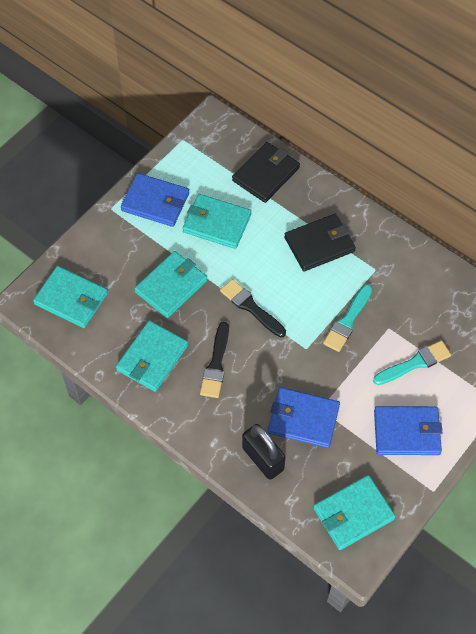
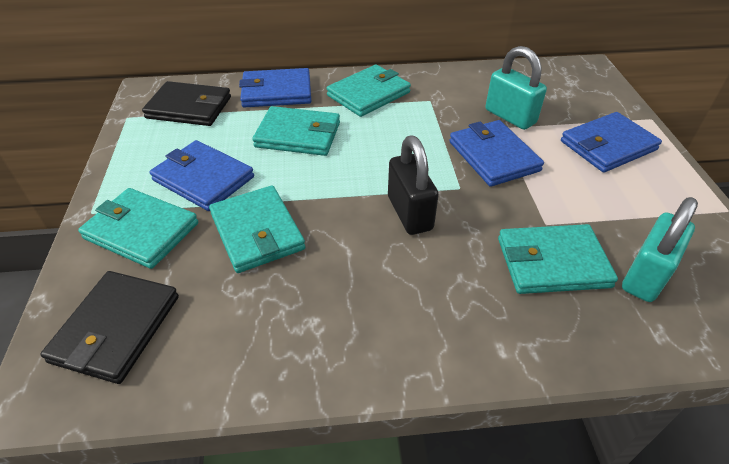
black brush: [200,322,229,398] [220,279,286,337] = 2 -> none = 0
blue wallet: [121,173,189,227] [268,387,340,448] [374,406,442,455] = 3 -> [150,140,254,211] [239,68,311,107] [449,120,544,187] [561,112,662,173] = 4
turquoise brush: [323,285,372,352] [373,340,451,385] = 2 -> none = 0
turquoise padlock: none = 0 -> [486,46,547,130] [622,197,698,302] = 2

